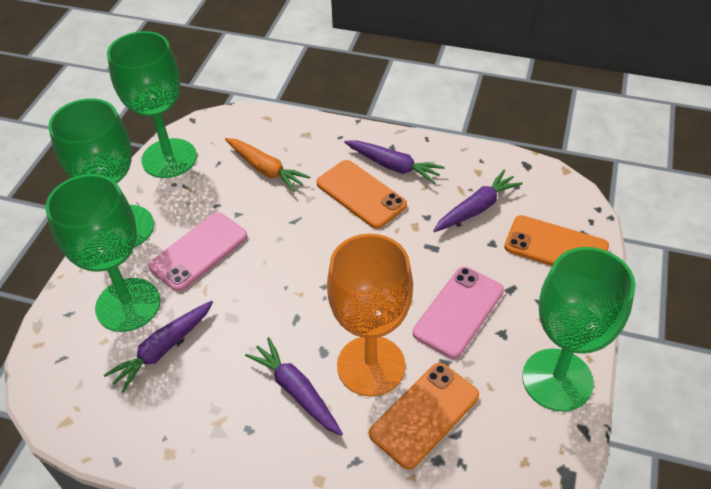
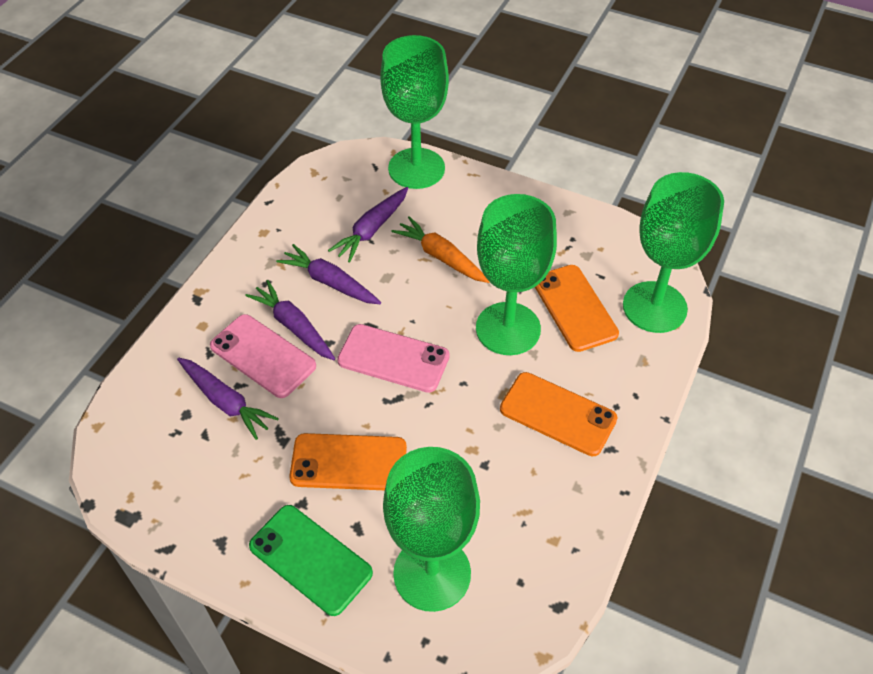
green phone: none = 0 -> [249,505,373,616] = 1
orange goblet: [327,234,413,397] = 1 -> none = 0

